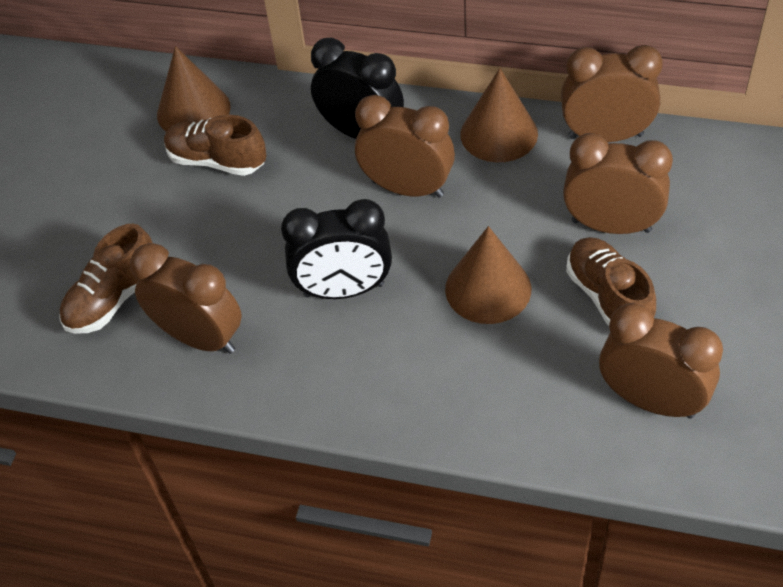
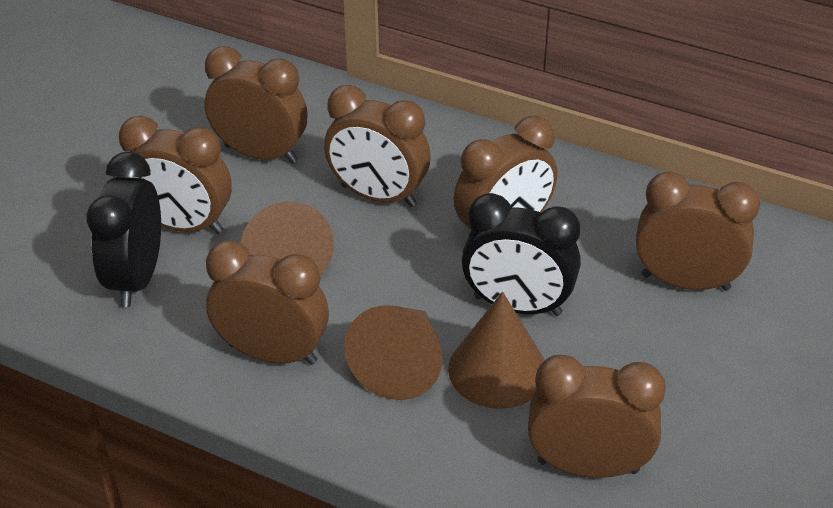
brown clock: [130,243,242,354] [355,95,455,198] [561,45,663,142] [563,133,673,234] [599,303,723,419] = 5 -> [119,116,232,234] [205,46,308,163] [206,240,329,365] [324,85,431,207] [454,116,557,230] [528,354,666,478] [636,171,760,291] = 7
brown shoe: [59,224,152,334] [164,115,266,176] [566,237,656,326] = 3 -> none = 0

